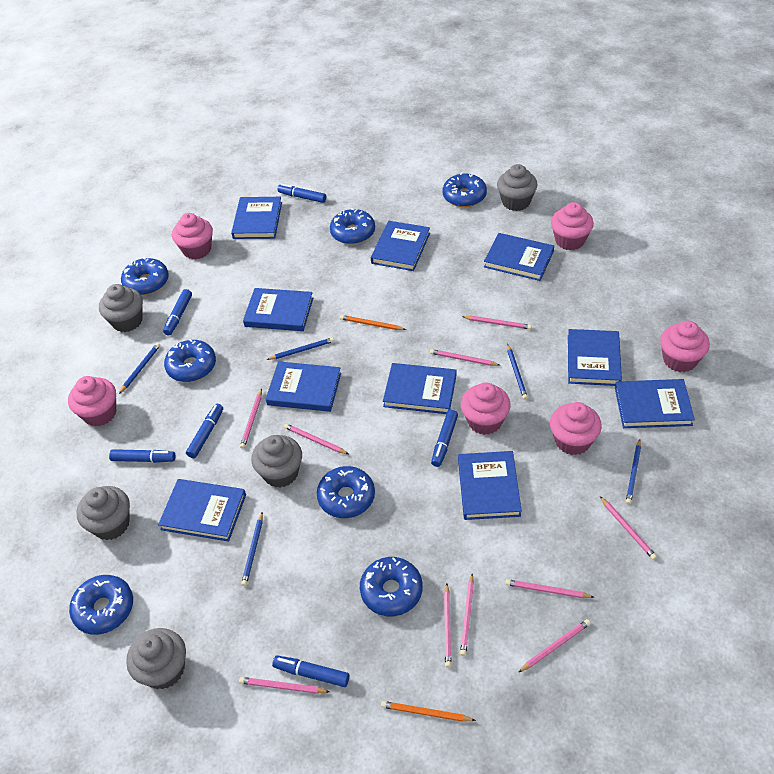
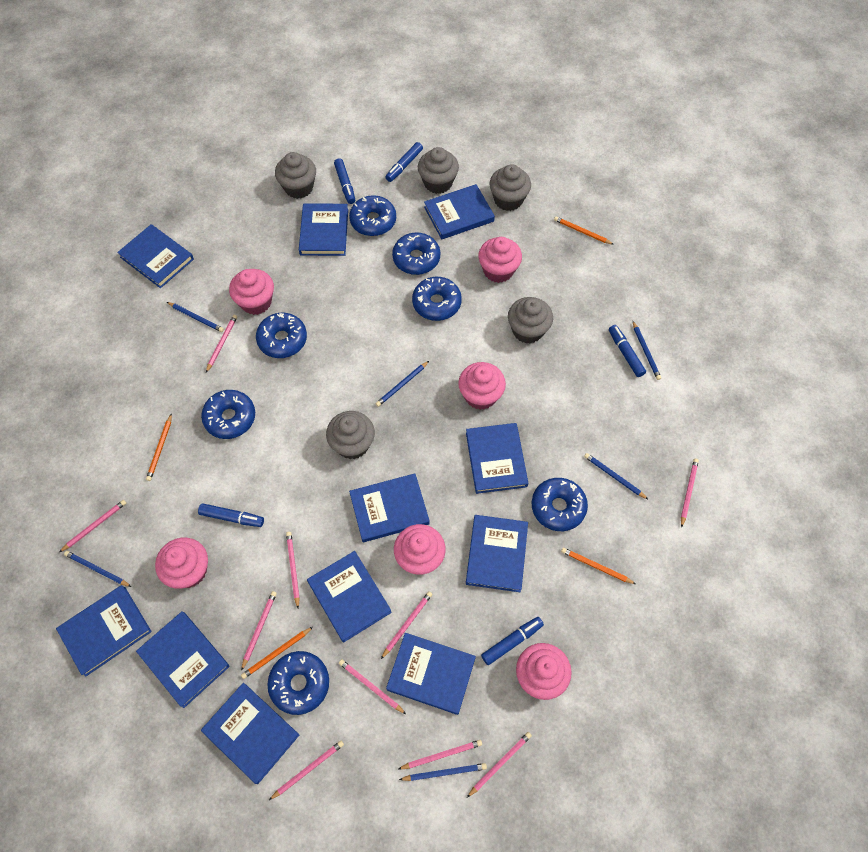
blue book: [158,479,246,542] [231,197,282,239] [243,288,313,331] [266,361,341,412] [371,221,430,271] [383,363,456,414] [458,451,522,520] [484,233,554,281] [568,329,622,386] [615,379,695,428] = 10 -> [56,585,152,677] [117,224,194,288] [136,611,230,708] [201,683,299,784] [299,203,348,256] [307,551,392,643] [349,473,430,542] [386,633,476,715] [424,184,495,240] [466,423,528,494] [466,515,528,592] = 11
blue marker: [109,449,175,463] [163,289,192,335] [186,404,223,458] [272,655,349,687] [278,184,326,203] [431,410,458,467] = 6 -> [198,503,264,527] [334,158,355,204] [386,142,423,182] [481,617,544,665] [609,325,646,377] = 5
blue pencil: [119,343,160,394] [241,512,263,586] [266,337,335,360] [507,344,528,400] [626,439,641,504] = 5 -> [64,551,131,587] [167,302,224,332] [376,361,429,407] [399,763,487,781] [584,453,648,499] [633,321,661,380] = 6
orange pencil: [340,315,406,330] [381,701,476,722] = 2 -> [146,413,172,481] [241,627,313,679] [554,216,614,245] [561,548,636,584] = 4

